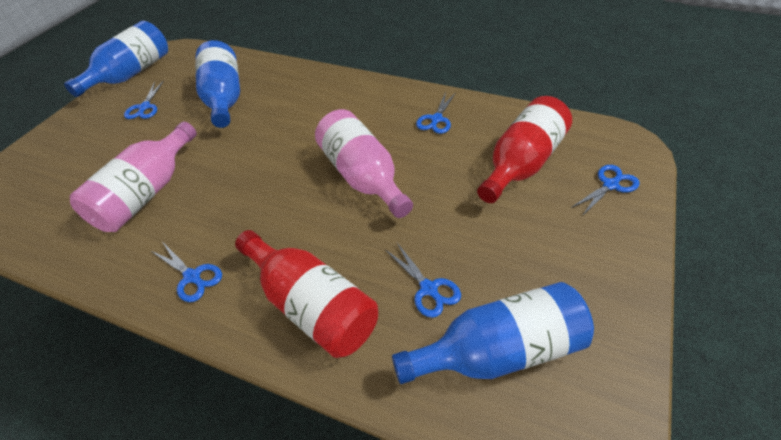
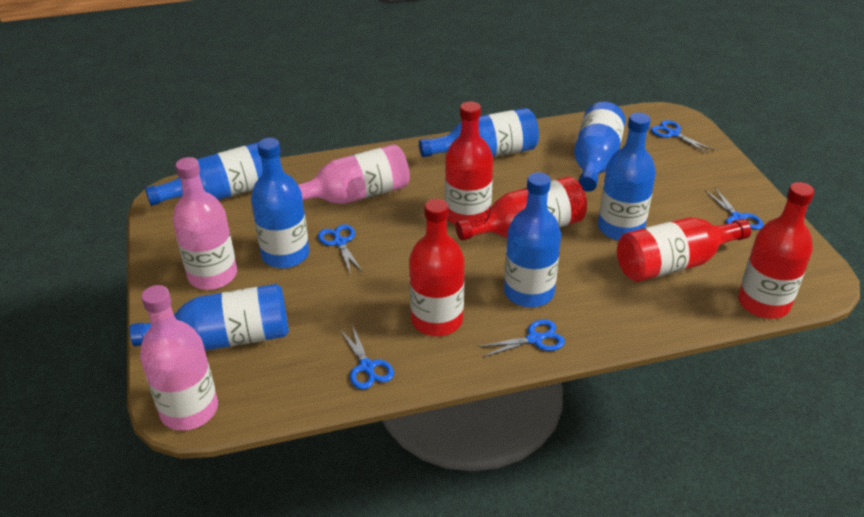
blue bottle: [64,21,168,97] [195,40,240,128] [392,282,594,384] = 3 -> [129,284,289,351] [145,142,263,206] [251,138,309,268] [419,108,539,157] [504,172,561,307] [574,102,625,192] [598,113,656,240] = 7
pink bottle: [70,122,197,232] [315,109,413,218] = 2 -> [140,285,218,431] [173,157,237,290] [298,144,410,204] = 3
red bottle: [235,230,378,358] [477,96,572,203] = 2 -> [409,199,464,336] [445,101,493,225] [455,176,587,241] [617,217,751,282] [738,182,814,319] = 5

